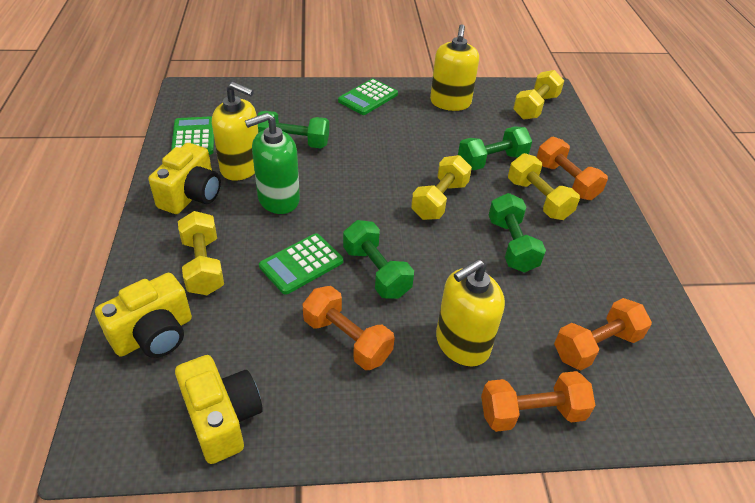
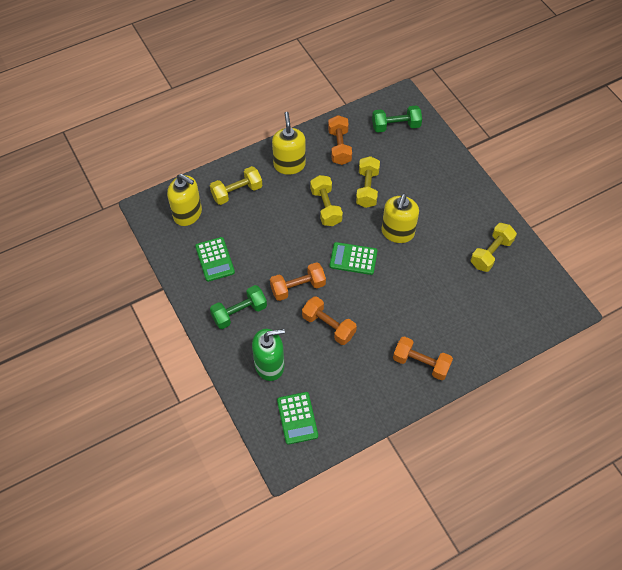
green dumbbell: [257,111,329,148] [343,220,414,299] [458,126,532,170] [489,193,546,273] = 4 -> [210,285,267,329] [372,105,422,133] = 2
yellow camera: [95,273,192,358] [148,143,221,214] [175,355,263,464] = 3 -> none = 0

